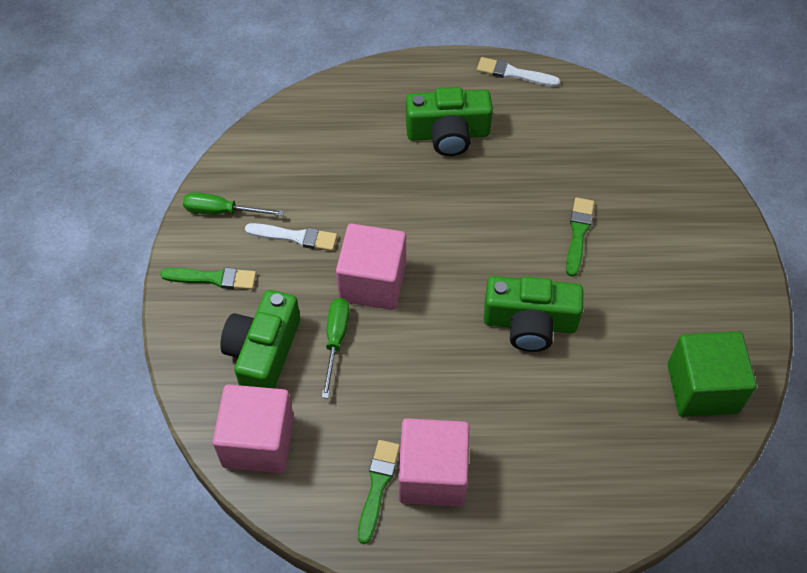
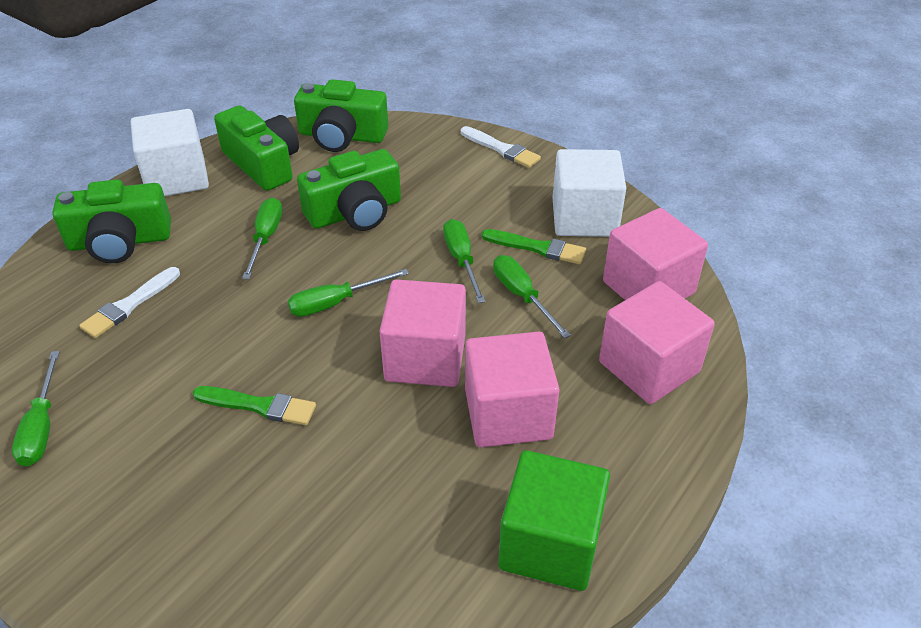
green brush: [160,268,256,290] [358,440,400,544] [566,197,594,277] = 3 -> [193,386,316,425] [482,229,586,264] = 2
green camera: [220,290,300,388] [406,87,493,156] [483,276,583,352] = 3 -> [52,180,171,263] [214,106,299,191] [294,79,388,152] [297,149,401,231] = 4
green screwdriver: [183,192,284,216] [322,298,350,398] = 2 -> [12,351,60,466] [242,198,282,279] [288,269,409,317] [443,219,486,303] [493,255,571,338] = 5
pink cube: [212,384,294,473] [336,224,406,310] [398,418,469,507] = 3 -> [380,279,466,387] [465,332,560,447] [599,281,715,404] [603,208,708,300] = 4
white cube: none = 0 -> [131,109,209,196] [552,149,626,237] = 2

